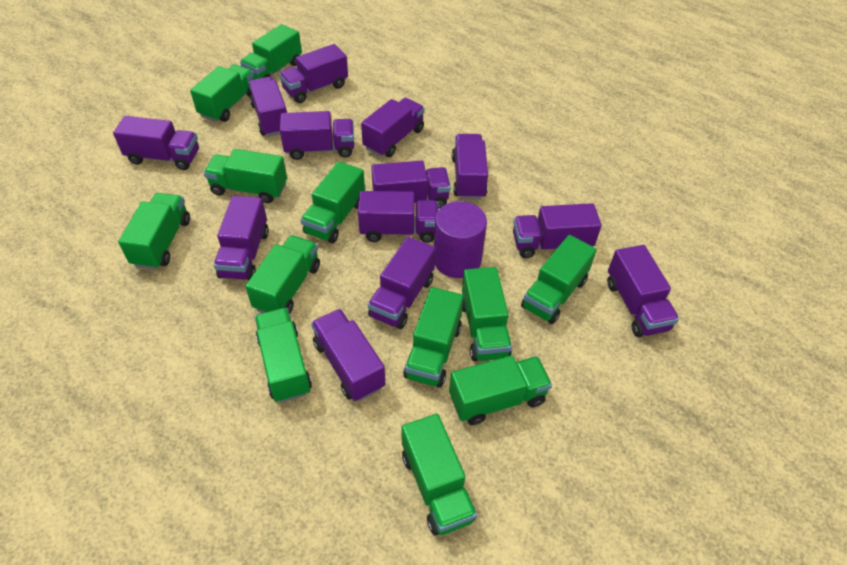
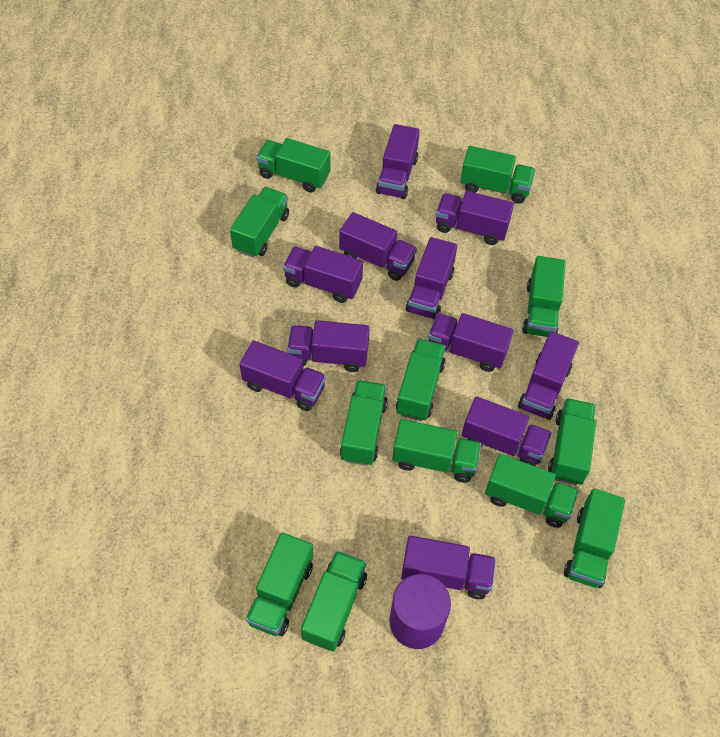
purple truck: [113,116,199,170] [214,196,269,280] [248,77,287,137] [279,44,348,103] [280,111,354,160] [311,309,385,401] [358,191,439,243] [361,98,425,157] [368,237,436,329] [371,161,451,209] [452,134,488,199] [513,203,602,258] [607,245,679,337] = 13 -> [239,340,326,411] [283,246,363,303] [287,320,370,372] [339,212,417,281] [376,124,420,199] [401,536,496,599] [406,237,457,319] [428,313,513,372] [436,191,514,245] [462,396,552,466] [518,331,579,420] = 11

